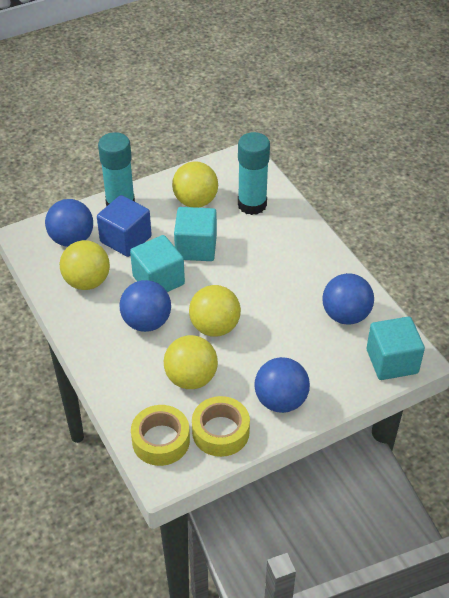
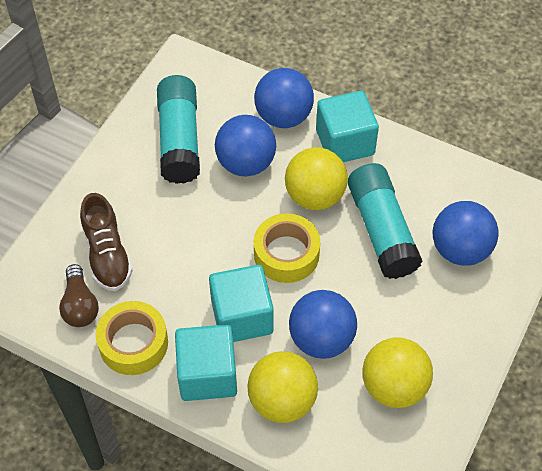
blue cube: [97,195,152,257] = 1 -> none = 0
brown light bulb: none = 0 -> [59,264,99,327] = 1
brown shoe: none = 0 -> [80,193,133,291] = 1
yellow ball: [60,240,110,290] [164,335,218,389] [172,161,218,208] [189,285,241,337] = 4 -> [248,351,318,423] [285,147,348,210] [363,337,433,408] = 3

